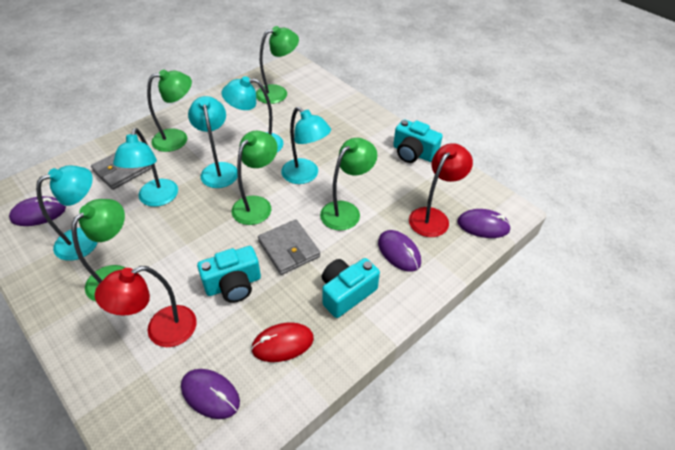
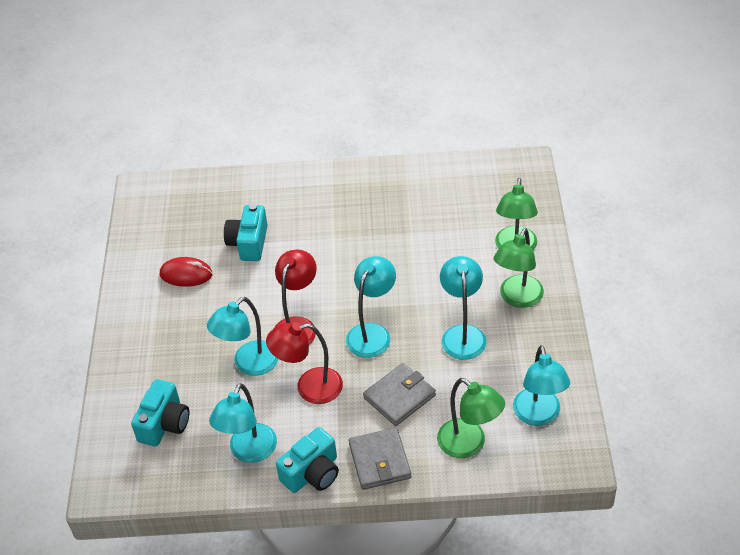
green lamp: [72,199,125,301] [147,69,192,152] [232,131,278,225] [256,26,299,104] [320,138,377,231] = 5 -> [437,378,505,458] [494,228,544,308] [495,178,538,250] = 3
purple mouse: [9,196,66,226] [181,369,240,419] [378,230,421,272] [457,209,511,238] = 4 -> none = 0

